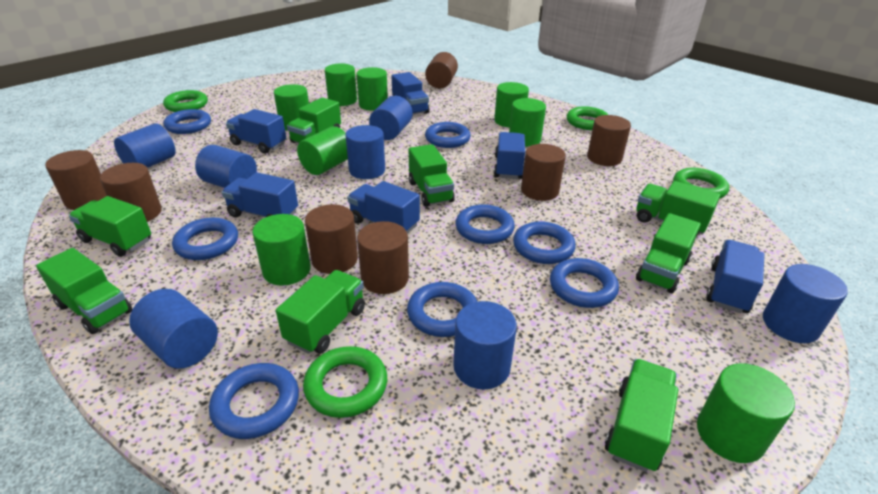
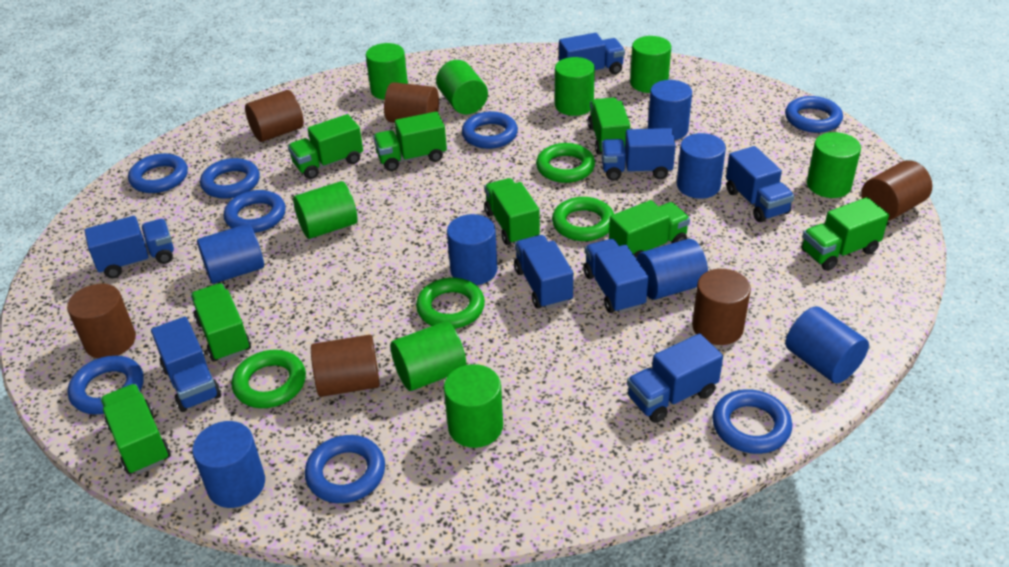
blue truck: [222,172,298,217] [226,109,286,154] [347,181,420,234] [392,72,429,114] [494,132,525,179] [706,240,764,313] = 6 -> [84,216,174,278] [151,317,221,412] [514,235,573,309] [559,33,625,74] [583,239,648,314] [601,128,676,181] [627,333,723,423] [726,146,794,222] = 8
brown cylinder: [45,150,107,210] [100,163,162,222] [305,204,358,274] [357,221,409,294] [425,52,458,89] [521,144,566,201] [587,115,631,166] = 7 -> [67,284,136,358] [245,90,304,142] [311,335,380,397] [384,82,439,123] [692,269,751,345] [861,160,932,221] = 6

